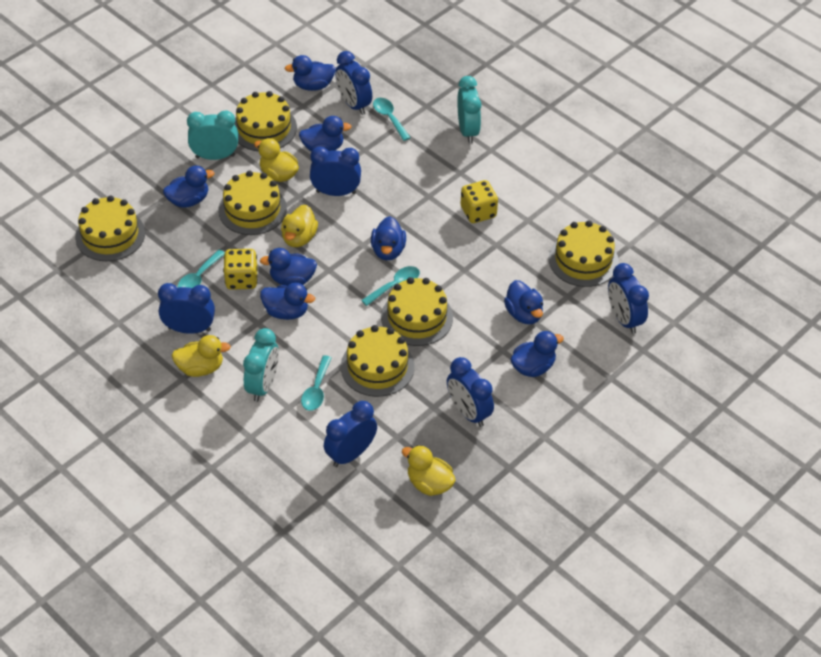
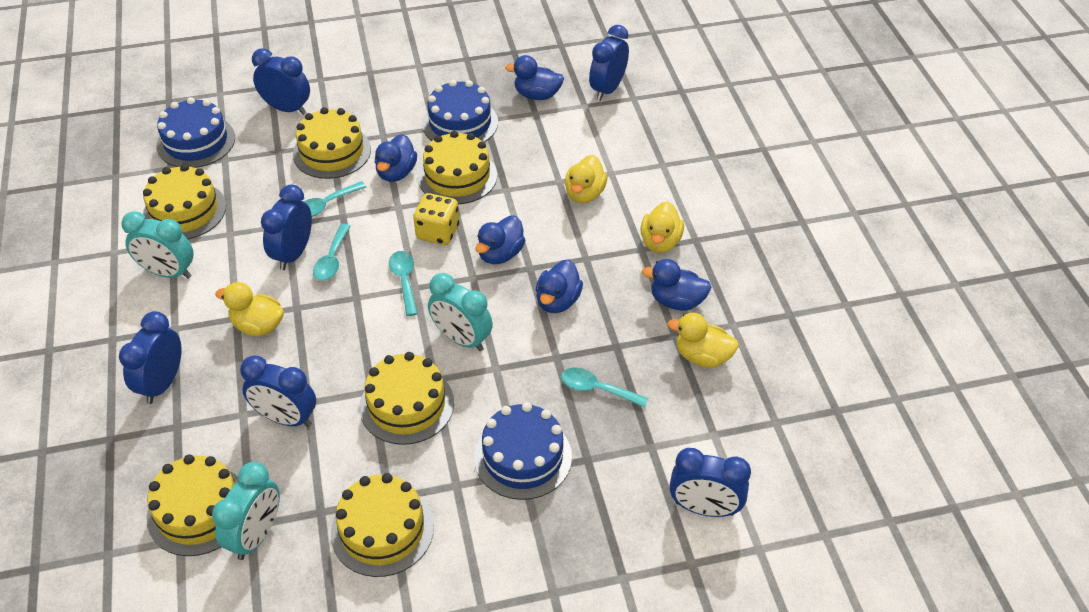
blue cake: none = 0 -> [157,97,235,168] [422,80,498,142] [474,402,572,500] = 3
blue duck: [163,166,214,208] [260,248,317,286] [260,283,315,320] [285,55,336,91] [299,116,352,152] [371,216,406,260] [504,280,543,324] [510,331,564,377] = 8 -> [374,134,417,182] [476,215,525,264] [505,55,564,100] [536,260,583,313] [642,259,712,311] = 5
yellow dice: [223,249,258,290] [461,180,498,223] = 2 -> [413,193,459,245] = 1

